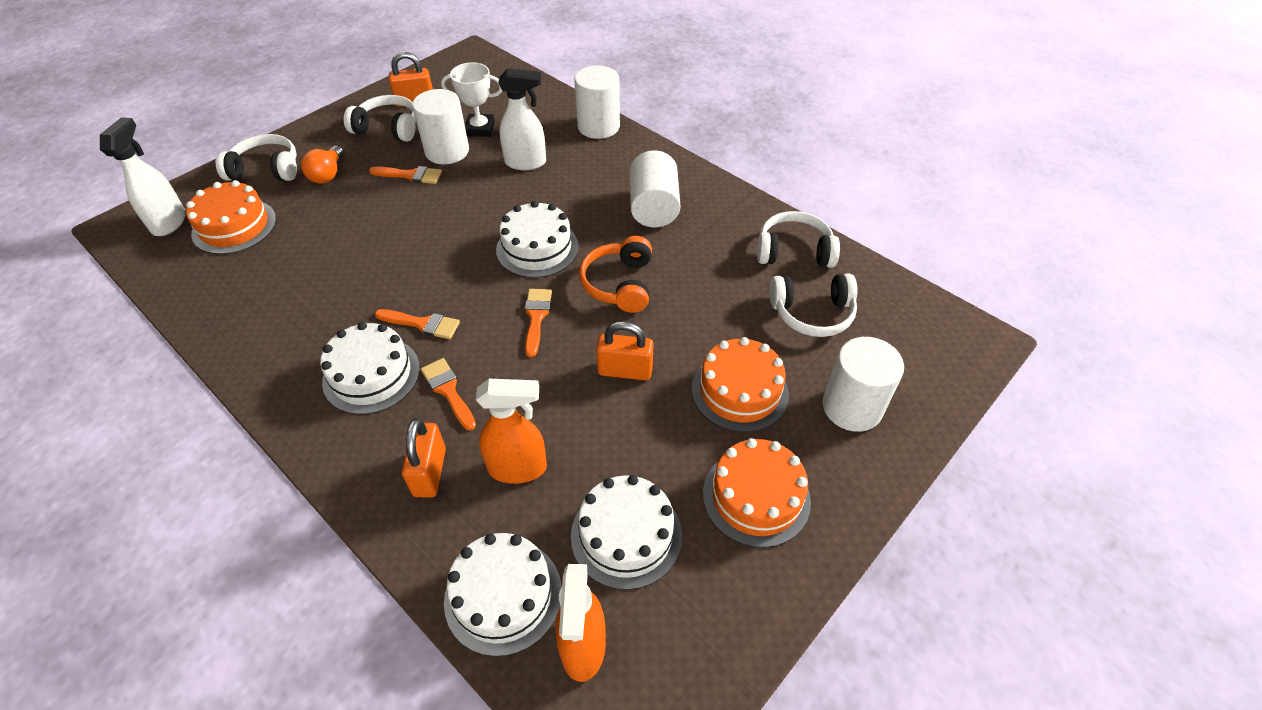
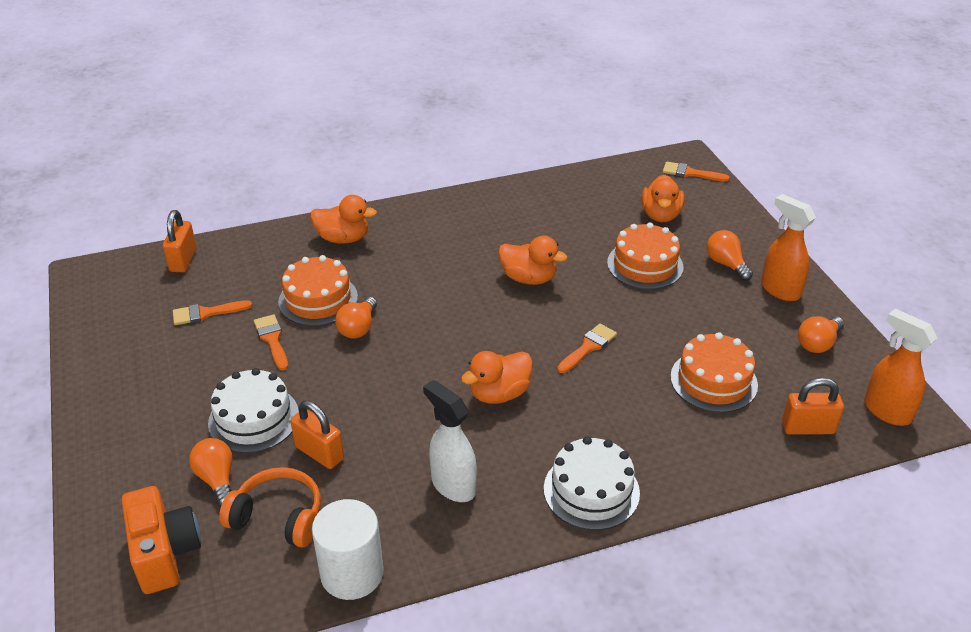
orange camera: none = 0 -> [122,486,201,594] = 1
orange duck: none = 0 -> [310,195,377,244] [461,351,533,404] [498,236,567,285] [642,175,685,222] = 4
orange light bulb: [301,146,344,184] = 1 -> [189,438,233,507] [335,297,377,339] [707,230,753,281] [798,316,844,353] = 4
white cake: [320,322,420,415] [444,533,562,657] [496,201,579,278] [571,475,682,590] = 4 -> [208,368,299,453] [544,436,640,530] = 2
white cylinder: [412,89,469,164] [574,66,620,139] [630,150,680,227] [823,337,904,432] = 4 -> [312,499,384,600] = 1
white headphones: [216,134,297,181] [344,95,416,142] [757,211,840,268] [769,273,858,337] = 4 -> none = 0
white spray bottle: [100,117,186,236] [498,68,546,170] = 2 -> [423,380,477,502] = 1
white trophy: [441,62,502,137] = 1 -> none = 0

